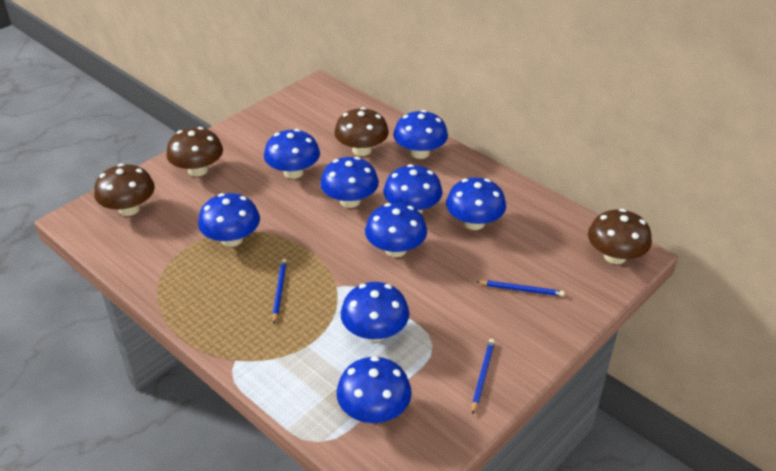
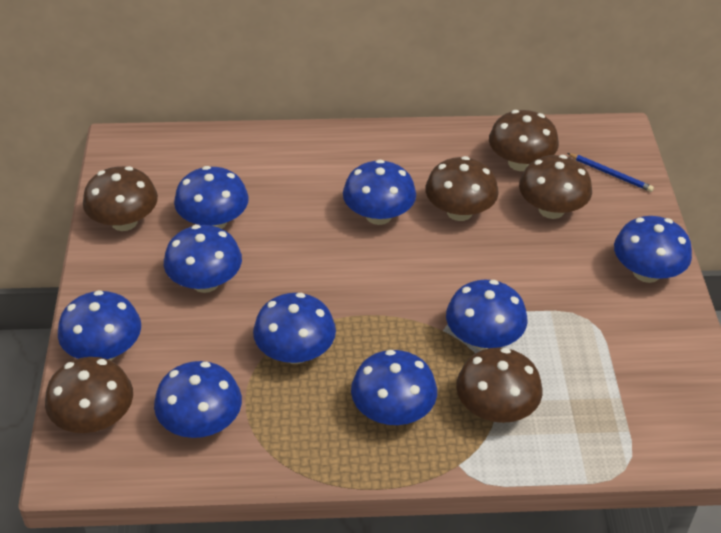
blue pencil: [272,259,287,323] [472,339,495,414] [477,280,565,296] = 3 -> [567,153,654,192] = 1
brown mushroom: [94,164,155,216] [166,127,223,177] [334,107,389,156] [588,209,652,264] = 4 -> [45,357,133,433] [83,166,158,231] [425,156,499,221] [456,347,542,423] [489,110,559,171] [519,155,592,219] = 6

